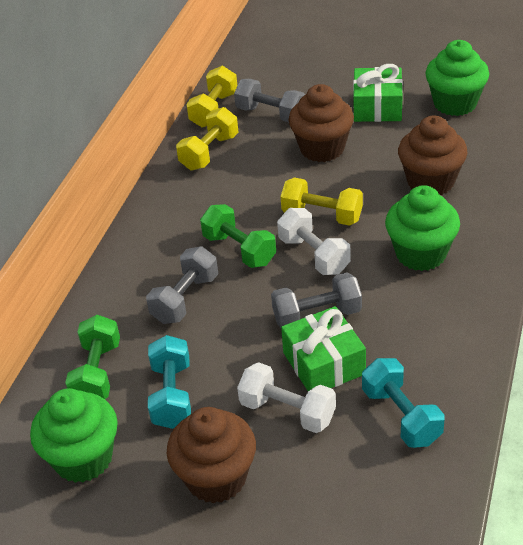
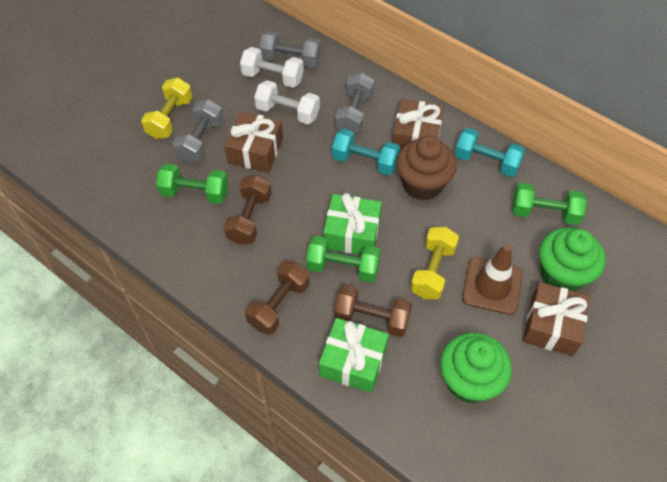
brown cupcake: [167,407,256,504] [288,84,354,162] [398,116,467,195] = 3 -> [396,136,457,201] = 1
brown dumbbell: none = 0 -> [224,175,272,245] [245,261,310,335] [334,285,412,337] = 3
brown gift: none = 0 -> [224,111,283,173] [392,99,444,150] [523,282,590,356] = 3
brown traffic cone: none = 0 -> [462,244,523,315] = 1
green cupcake: [30,388,118,483] [385,185,460,271] [426,40,489,116] = 3 -> [440,333,512,403] [539,227,606,291] = 2
green dumbbell: [65,315,120,399] [200,204,276,268] = 2 -> [156,164,228,204] [306,236,380,282] [512,183,587,225] = 3
yellow dumbbell: [176,107,239,171] [186,66,237,128] [281,178,363,226] = 3 -> [141,78,192,139] [410,227,459,299] = 2

